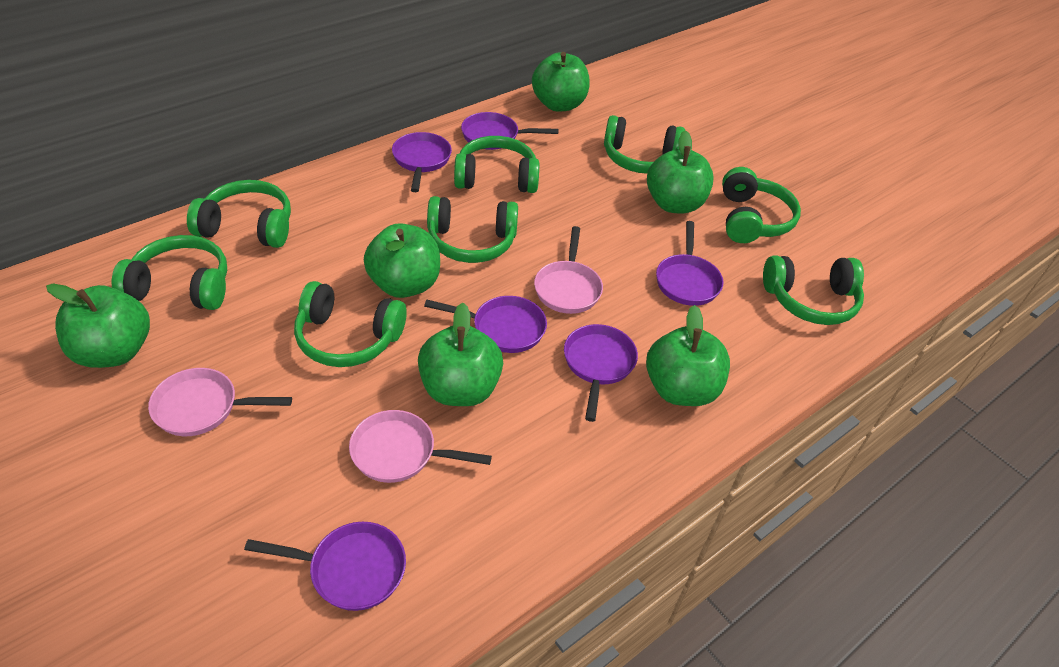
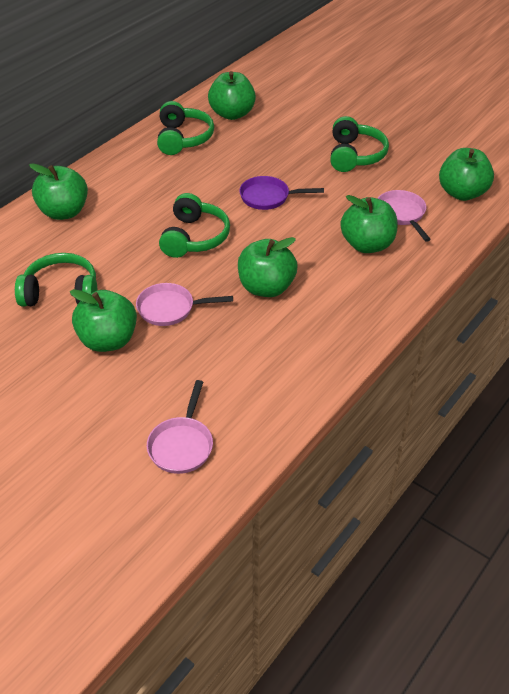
green headphones: [112,235,227,310] [187,180,291,248] [294,281,407,367] [427,196,518,263] [454,136,539,193] [604,115,685,174] [722,167,801,243] [763,255,864,325] = 8 -> [15,253,97,307] [157,101,214,155] [159,193,230,258] [330,116,389,172] = 4
purple pan: [244,522,406,611] [392,132,452,192] [424,296,547,353] [461,112,559,150] [564,324,638,422] [656,221,723,306] = 6 -> [239,176,324,210] = 1

